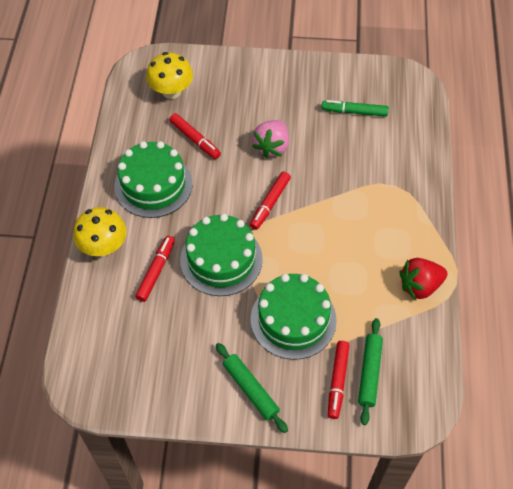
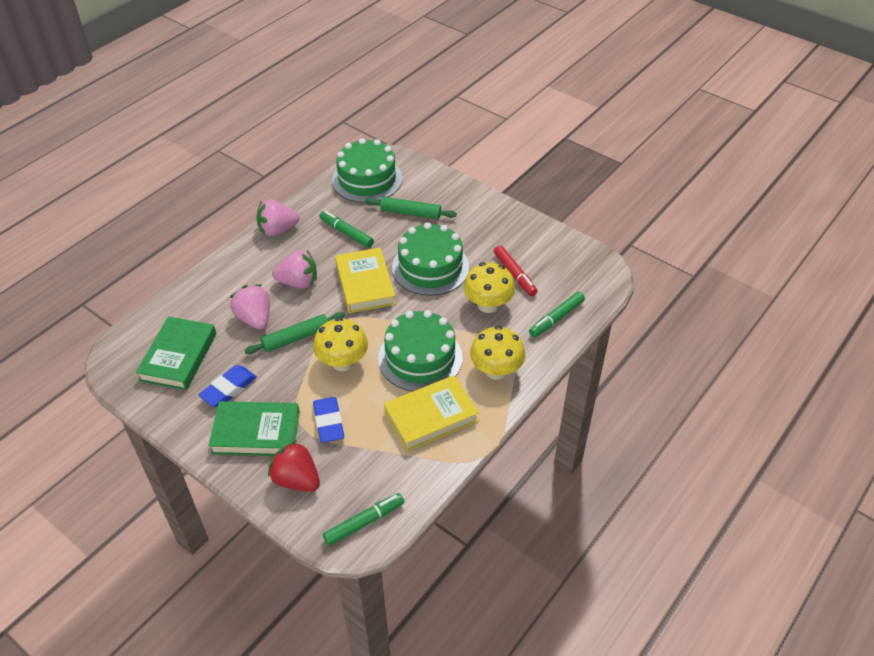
blue eraser: none = 0 -> [199,365,257,407] [313,397,344,443] = 2
green book: none = 0 -> [136,316,216,390] [208,401,300,456] = 2
green marker: [321,100,389,117] = 1 -> [319,211,374,248] [323,493,404,546] [529,292,585,337] = 3
pink strawberry: [252,120,289,159] = 1 -> [230,284,270,329] [256,200,300,236] [272,250,317,288] = 3
red marker: [135,236,175,302] [169,113,221,159] [250,172,291,230] [328,341,350,419] = 4 -> [494,245,538,296] = 1
yellow book: none = 0 -> [335,247,396,313] [384,375,479,451] = 2
yellow mushroom: [73,207,127,256] [146,52,193,99] = 2 -> [313,317,368,371] [463,262,515,313] [470,326,525,380] = 3

